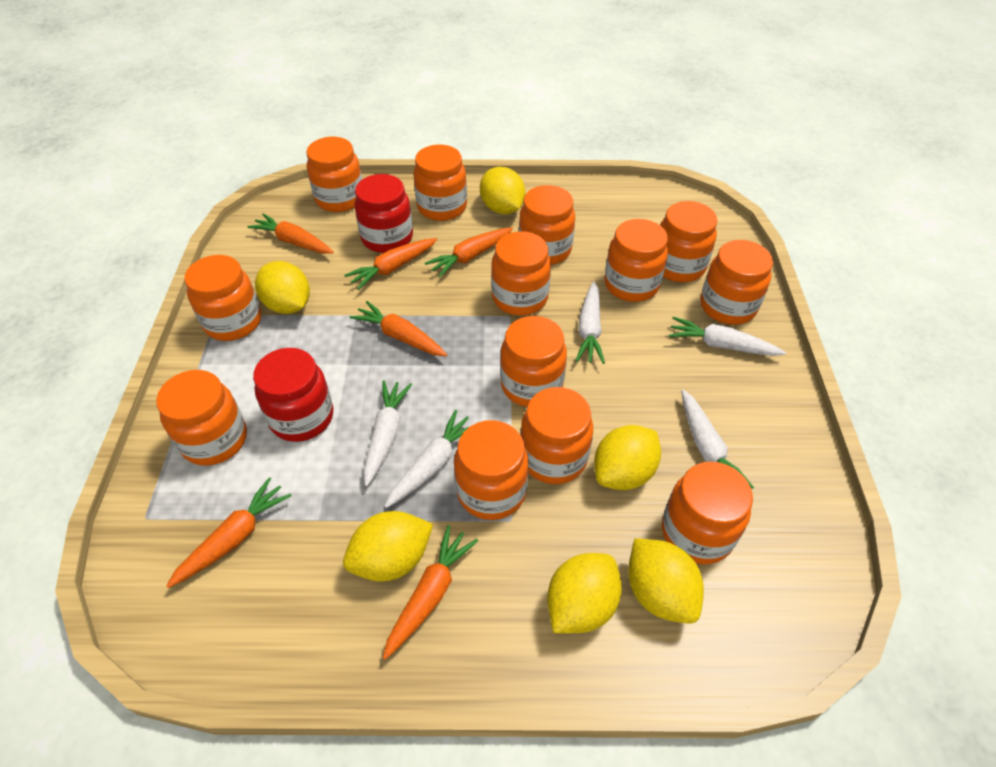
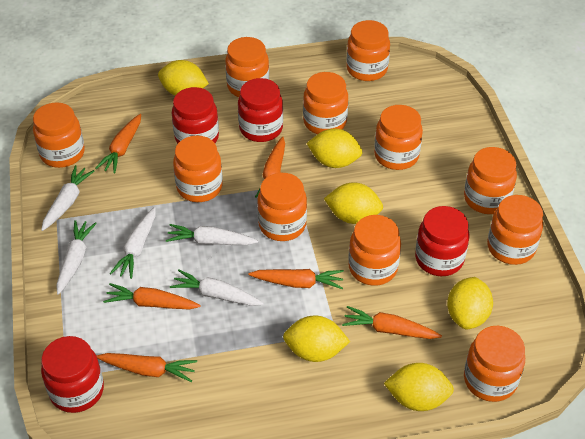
orange jar: [156,370,247,466] [184,255,261,341] [306,137,362,212] [413,144,467,221] [454,420,529,520] [491,231,551,316] [500,316,567,407] [519,185,575,265] [520,387,593,484] [604,219,668,302] [660,201,717,282] [662,462,753,564] [700,240,773,325] = 13 -> [33,102,85,168] [173,135,223,202] [225,37,269,97] [257,173,307,241] [303,72,348,134] [347,20,390,81] [348,215,401,286] [374,105,423,170] [464,147,517,214] [464,326,525,402] [487,195,543,265] = 11
red jar: [253,348,333,442] [354,174,413,253] = 2 -> [41,336,104,413] [172,87,219,144] [238,78,283,142] [415,206,469,276] = 4

